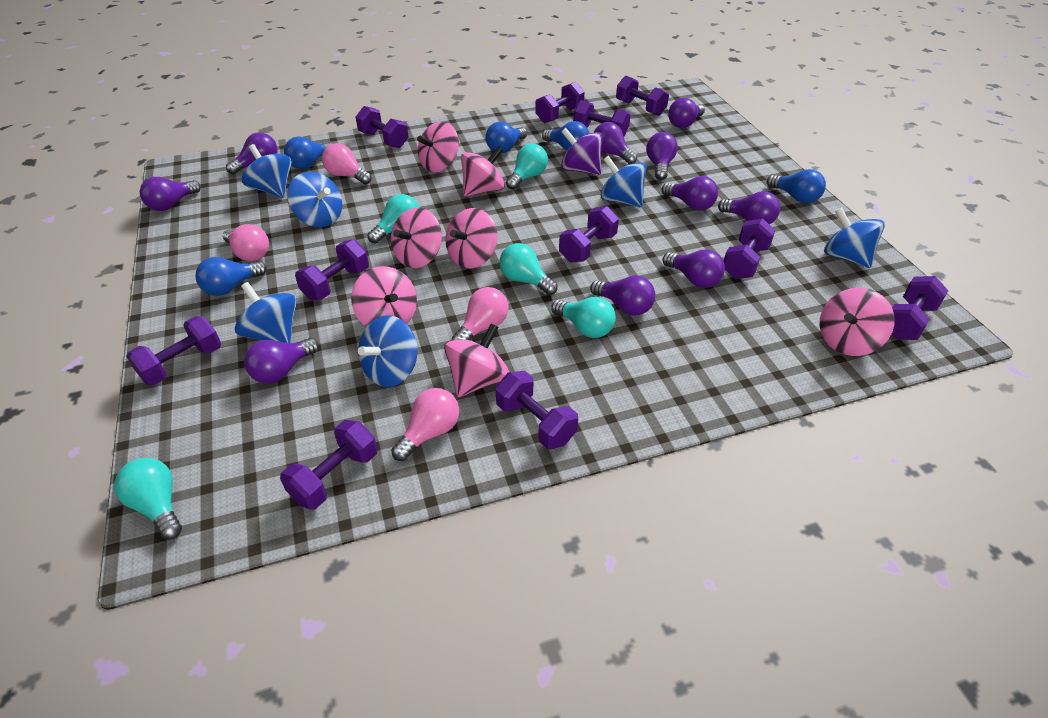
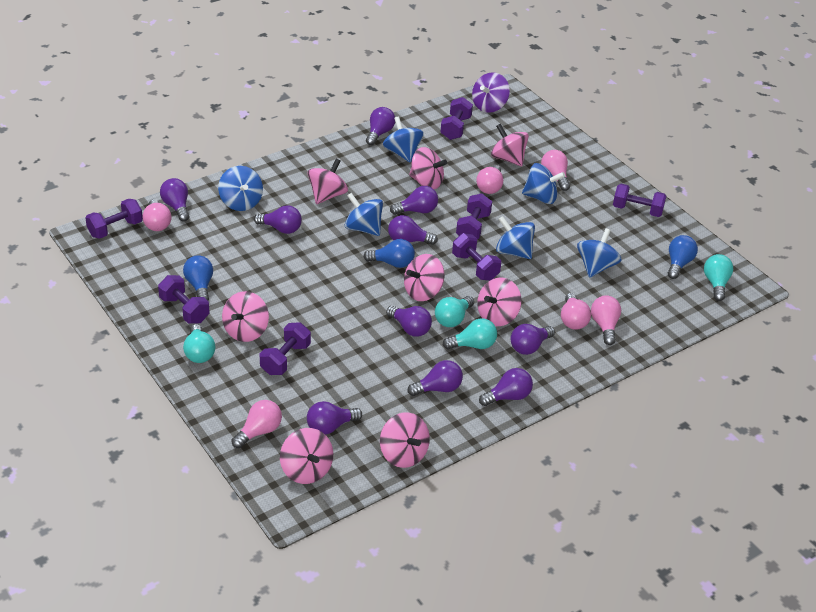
blue light bulb: [195,257,267,296] [284,137,333,169] [486,122,527,153] [542,121,589,151] [767,169,826,203] = 5 -> [183,255,213,301] [363,239,415,268] [668,235,698,279] = 3
pink light bulb: [223,224,269,261] [322,143,372,184] [391,388,459,461] [452,287,509,340] = 4 -> [142,199,171,231] [232,400,282,448] [476,165,503,194] [541,150,570,191] [561,293,591,330] [591,295,621,345] = 6
pink spinning top: [351,266,417,327] [391,208,442,268] [417,121,459,172] [444,324,509,397] [445,208,498,268] [461,146,505,197] [820,288,895,356] = 7 -> [222,291,269,342] [280,428,333,484] [308,159,348,204] [380,412,430,468] [404,254,445,301] [409,147,447,189] [477,278,522,326] [491,124,529,166] = 8
purple dumbbell: [126,316,221,385] [280,420,377,510] [295,240,369,300] [356,106,409,148] [495,371,578,449] [535,82,584,123] [559,206,619,262] [573,100,631,136] [616,76,669,116] [724,218,775,279] [892,276,949,340] = 11 -> [85,199,143,239] [158,275,210,324] [260,322,311,375] [440,97,473,140] [452,233,501,281] [456,193,492,239] [613,184,666,217] = 7
turquoise light bulb: [114,458,182,539] [368,194,419,244] [499,243,558,295] [506,144,548,190] [551,297,616,338] = 5 -> [183,324,215,363] [435,296,474,327] [443,318,497,350] [704,254,733,301] = 4

